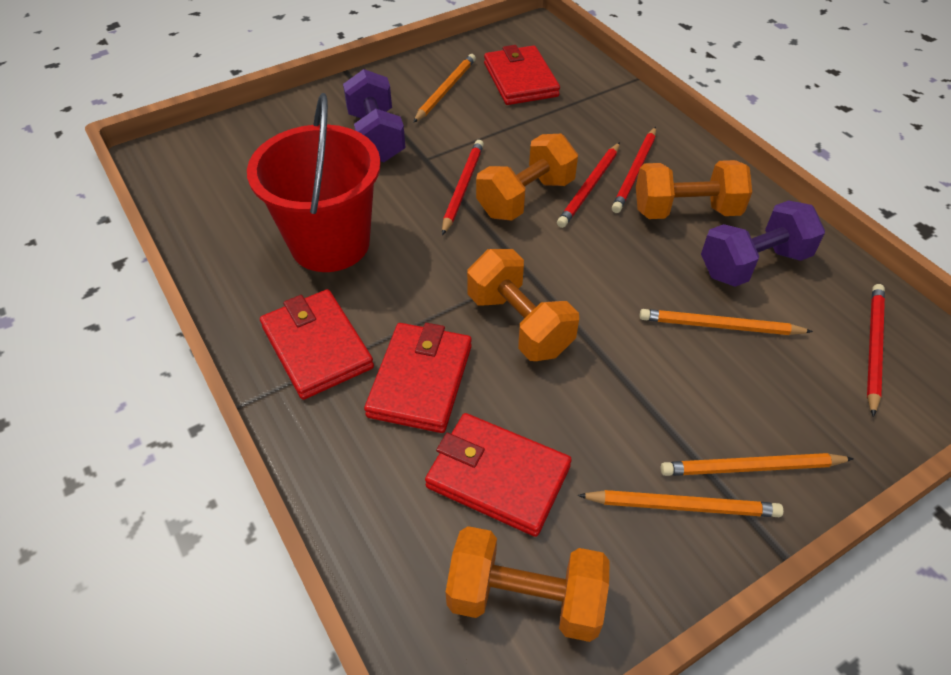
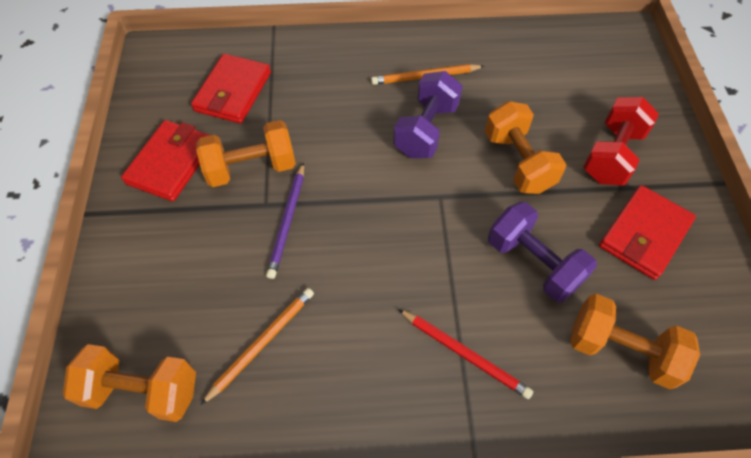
orange pencil: [413,54,476,123] [577,490,784,517] [640,309,813,335] [661,453,854,476] = 4 -> [201,288,314,405] [371,64,484,85] = 2
purple pencil: none = 0 -> [266,162,304,279] = 1
red bucket: [247,93,381,272] = 1 -> none = 0
red dumbbell: none = 0 -> [583,97,659,185] = 1
red pencil: [442,140,484,235] [557,142,620,228] [612,127,656,213] [867,284,885,417] = 4 -> [398,309,533,399] = 1
red wallet: [260,289,374,400] [364,323,472,433] [425,413,572,537] [484,45,560,105] = 4 -> [121,120,210,201] [191,54,271,123] [599,185,696,280] = 3

